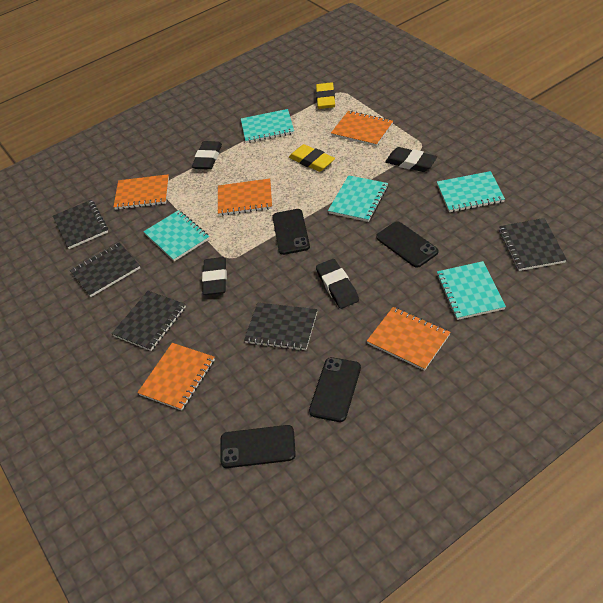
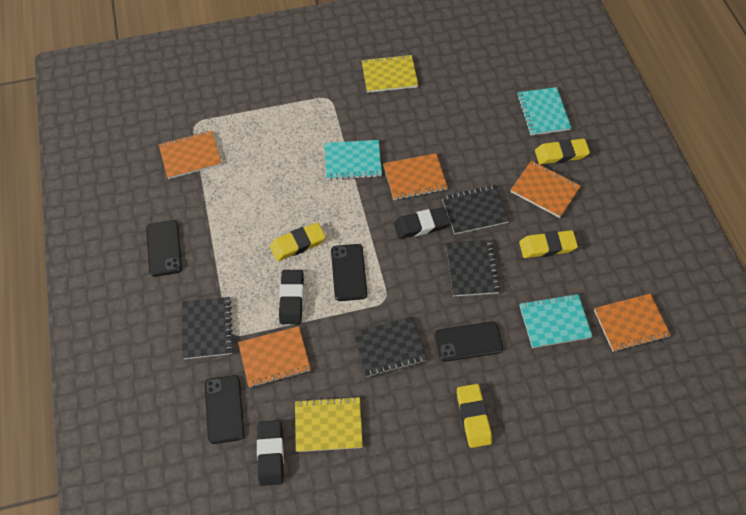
black eraser: [192,141,222,170] [202,257,227,295] [316,259,359,309] [385,147,437,172] = 4 -> [257,420,284,486] [279,270,304,324] [394,207,450,239] = 3
black notebook: [53,200,108,249] [70,242,140,297] [112,291,186,351] [244,303,317,351] [499,218,567,271] = 5 -> [182,297,233,359] [353,317,427,377] [442,185,510,235] [446,240,501,296] = 4
turquoise notebook: [143,210,209,262] [241,109,294,143] [328,175,388,222] [437,171,505,212] [437,261,506,320] = 5 -> [324,140,382,180] [517,87,571,135] [520,294,593,348] = 3
yellow eraser: [289,144,335,172] [316,82,335,109] = 2 -> [270,222,325,261] [457,384,492,448] [519,230,578,258] [535,139,590,164] = 4
yellow notebook: none = 0 -> [295,396,363,452] [362,54,418,93] = 2

